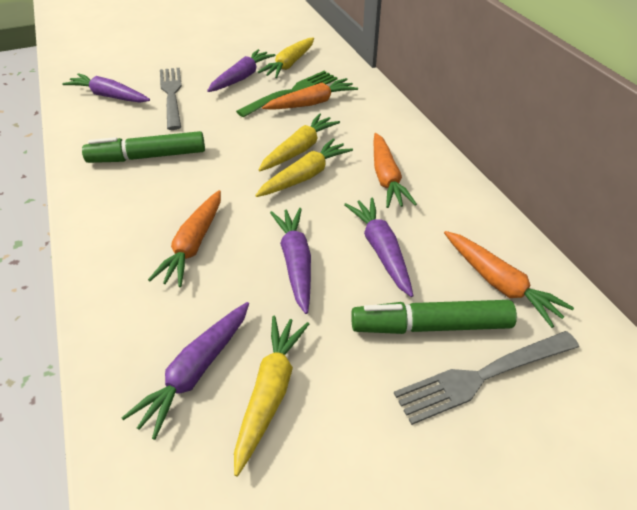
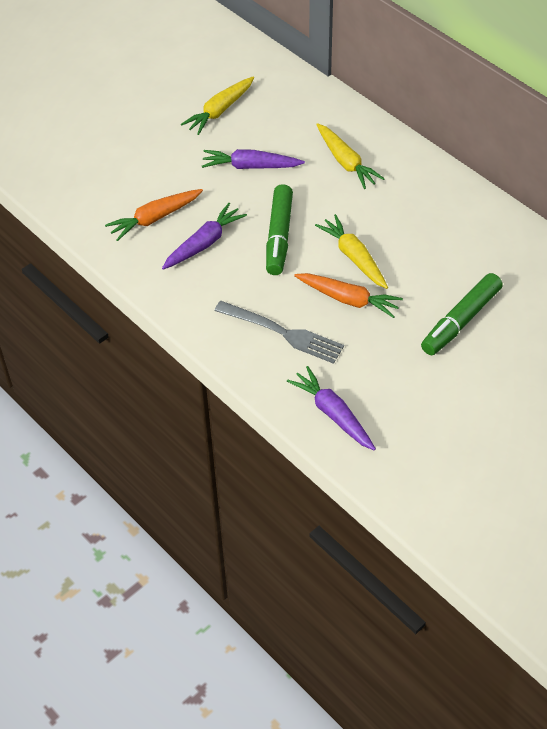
green fork: [236,71,338,117] = 1 -> none = 0
grey fork: [160,68,182,130] [394,331,579,425] = 2 -> [214,301,344,364] = 1
orange carrot: [148,190,221,287] [262,78,358,110] [374,133,417,208] [444,231,574,328] = 4 -> [105,189,203,241] [294,273,403,318] = 2
purple carrot: [62,73,150,103] [122,302,249,440] [207,49,275,92] [270,208,311,314] [344,198,414,297] = 5 -> [162,203,247,270] [202,149,305,169] [287,366,376,451] = 3
yellow carrot: [234,316,309,476] [255,138,353,197] [257,37,314,78] [258,113,340,171] = 4 -> [181,76,254,135] [315,214,388,289] [316,123,385,189] = 3

